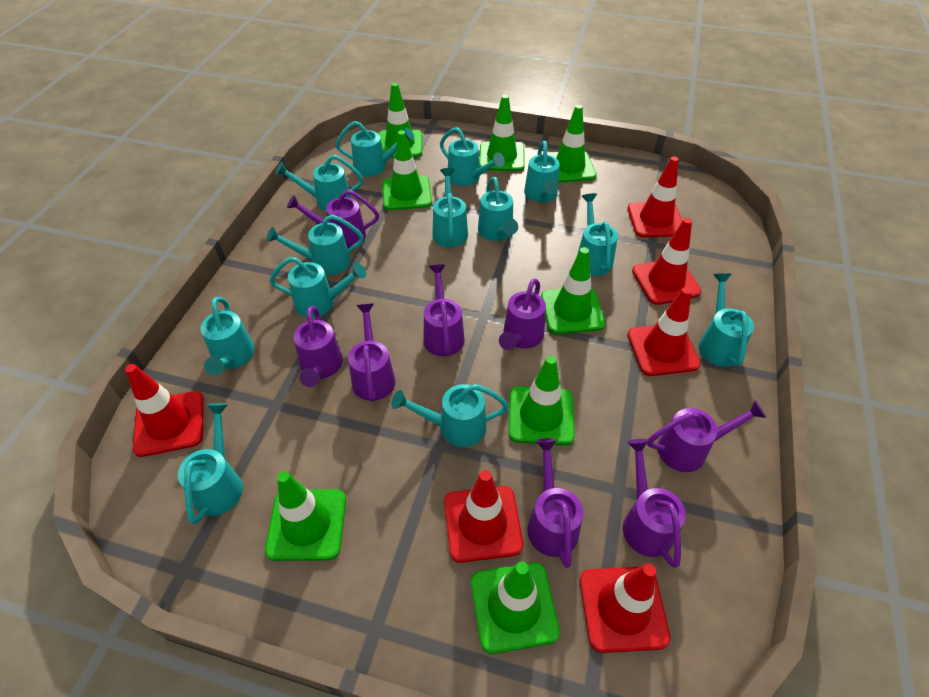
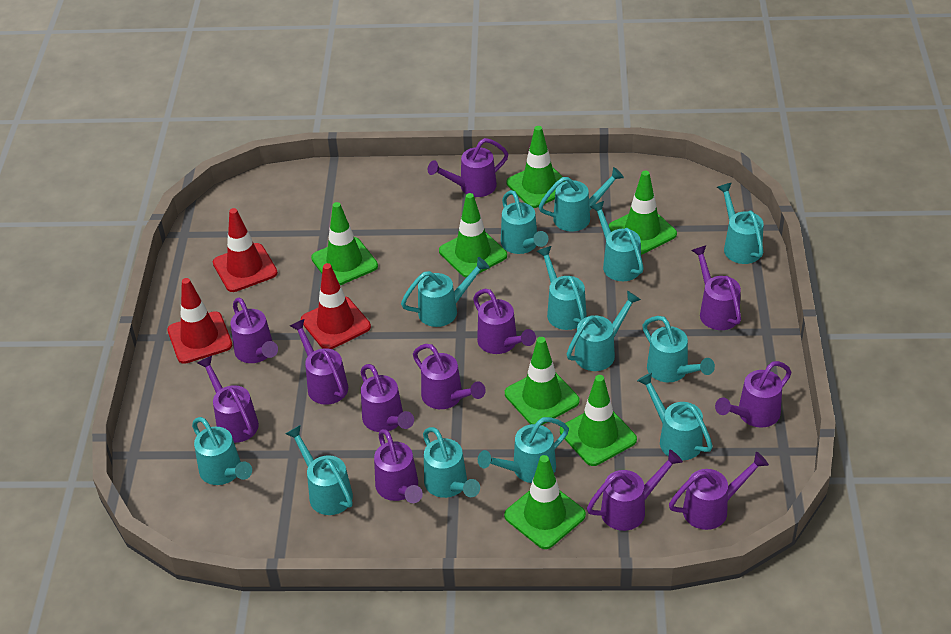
green traffic cone: [265,471,346,561] [379,83,422,158] [382,130,432,210] [471,561,560,654] [479,95,525,171] [509,356,575,446] [541,247,605,334] [547,105,597,183] = 8 -> [311,202,378,285] [439,193,507,278] [504,455,586,549] [505,337,580,425] [506,126,565,208] [560,375,637,466] [609,171,677,255] = 7
purple watering can: [287,190,379,248] [294,306,343,387] [348,304,395,402] [423,264,464,356] [499,278,546,350] [527,438,583,568] [623,439,686,568] [647,400,766,472] = 8 -> [197,356,259,443] [231,297,278,363] [290,319,348,405] [361,364,414,432] [374,429,423,503] [413,344,485,409] [428,138,509,197] [473,289,536,354] [587,450,683,531] [669,452,769,530] [691,245,741,330] [715,361,792,428] = 12
red traffic cone: [125,364,204,457] [444,470,523,563] [580,563,671,653] [628,156,682,237] [628,287,700,376] [632,218,701,305] = 6 -> [167,278,232,364] [213,208,278,292] [301,263,371,349] = 3

